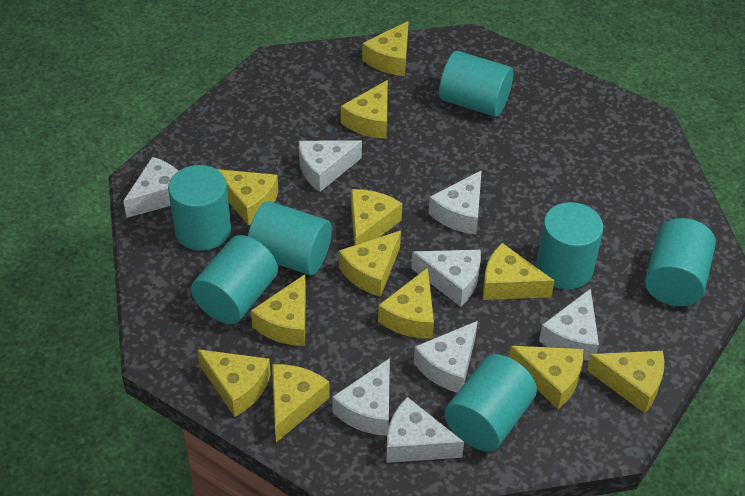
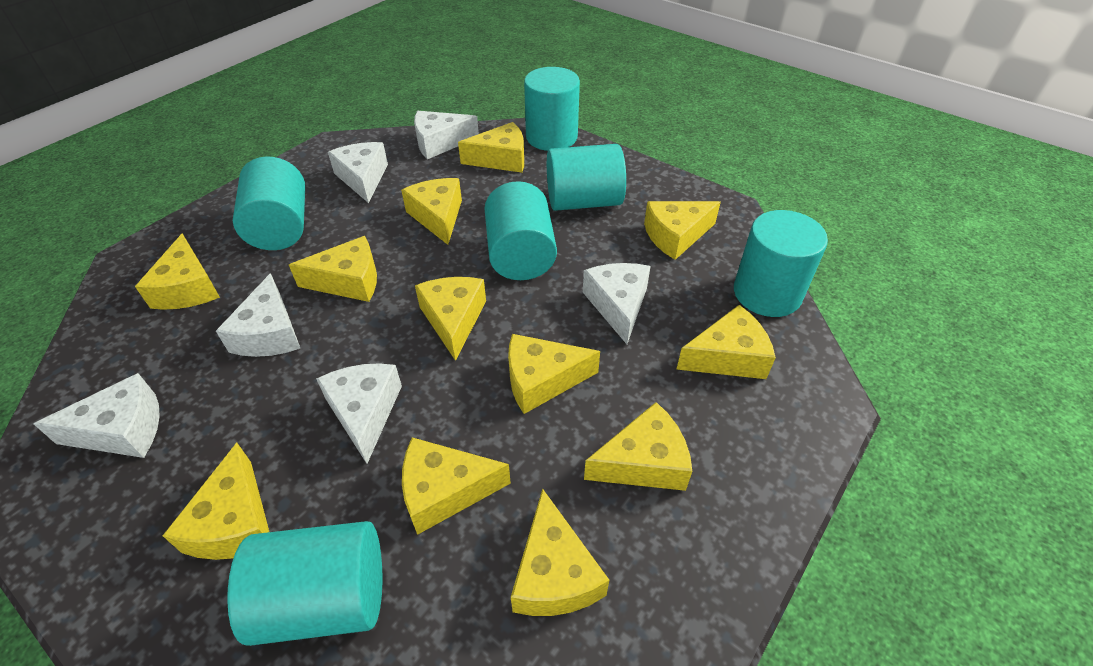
turquoise cylinder: [168,165,231,251] [191,235,278,324] [248,201,332,275] [439,51,513,117] [445,354,537,451] [536,202,603,289] [645,218,716,306] = 7 -> [227,521,382,646] [233,156,305,250] [484,181,557,280] [524,67,580,151] [547,144,626,211] [734,210,828,317] = 6
white cheese: [123,157,178,218] [298,140,362,192] [332,358,390,436] [386,397,464,463] [411,250,481,307] [414,321,478,392] [428,170,482,235] [539,288,599,361] = 8 -> [34,373,160,458] [216,273,301,357] [316,363,402,464] [328,142,388,203] [414,111,479,159] [583,263,651,344] = 6

